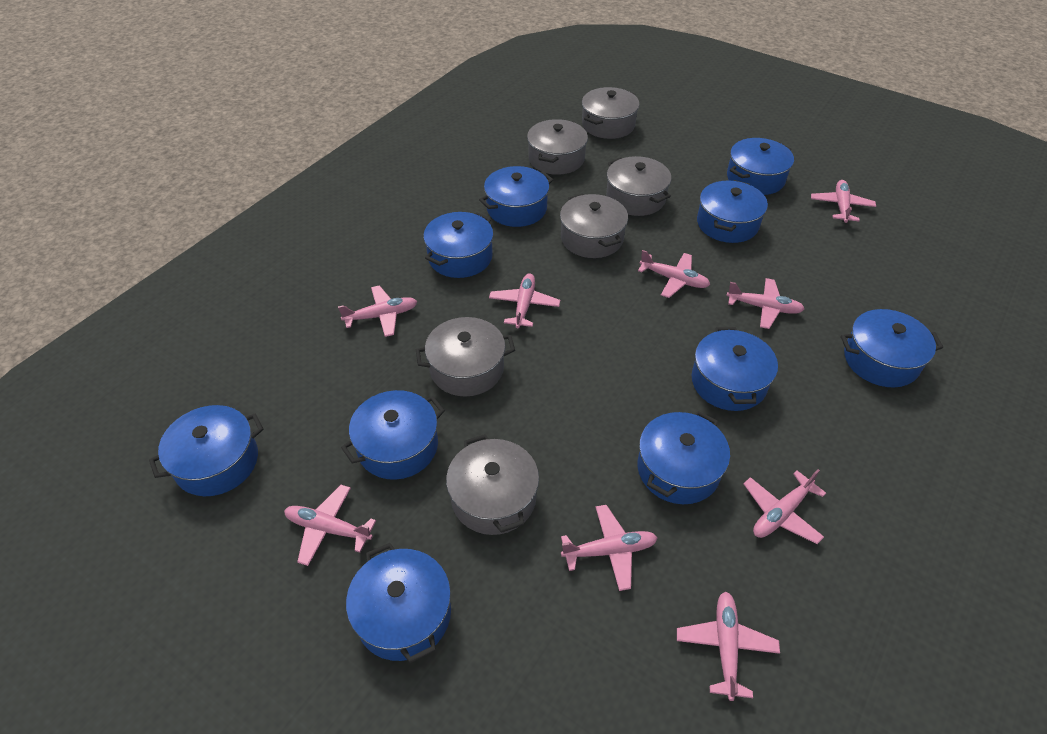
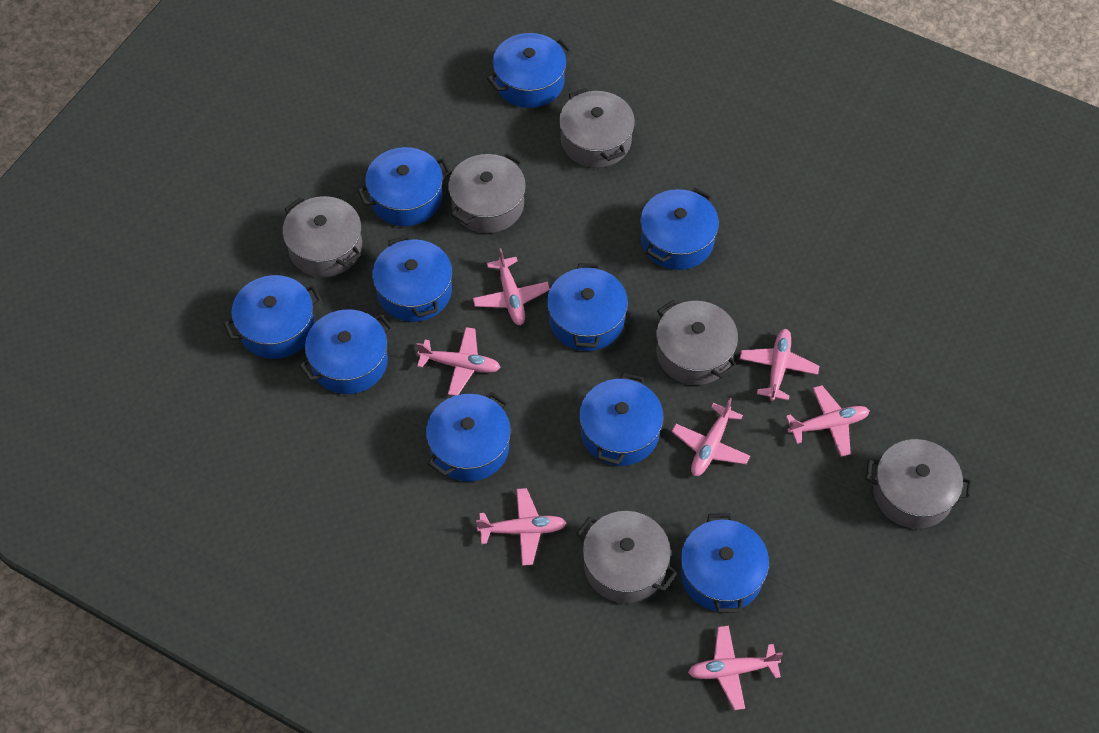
pink plane: [284,485,376,566] [338,285,418,337] [489,273,560,328] [561,505,658,591] [638,250,710,298] [677,592,780,701] [726,278,804,329] [743,469,826,544] [811,180,876,223] = 9 -> [416,327,501,396] [473,248,550,325] [476,488,566,566] [672,398,750,476] [688,625,783,710] [739,329,819,401] [786,385,870,457] = 7

